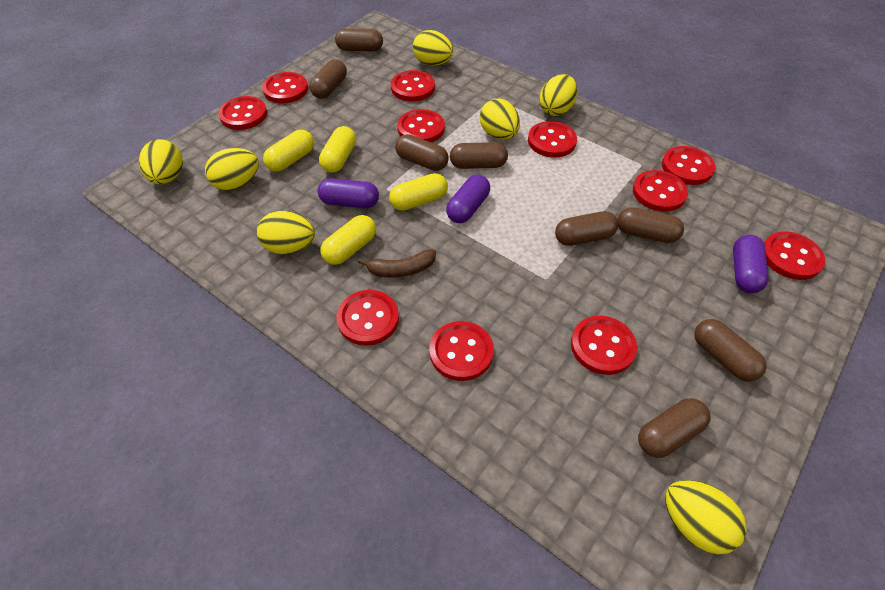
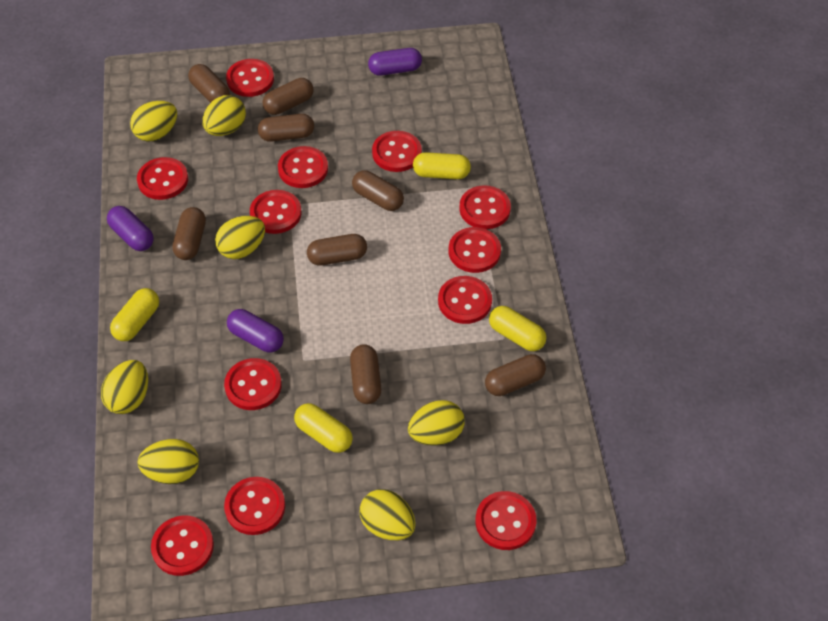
brown banana: [358,249,436,278] = 1 -> none = 0
red button: [218,96,267,130] [262,72,308,103] [336,290,399,346] [391,70,435,101] [397,109,445,143] [429,321,494,381] [528,121,577,158] [571,316,637,375] [633,170,688,212] [662,146,716,185] [764,231,825,280] = 11 -> [137,157,188,200] [151,515,214,576] [224,358,282,410] [224,477,285,535] [226,59,274,97] [250,190,302,234] [278,146,328,188] [372,131,422,172] [438,276,492,324] [449,227,501,273] [459,185,511,229] [476,491,537,550] = 12

